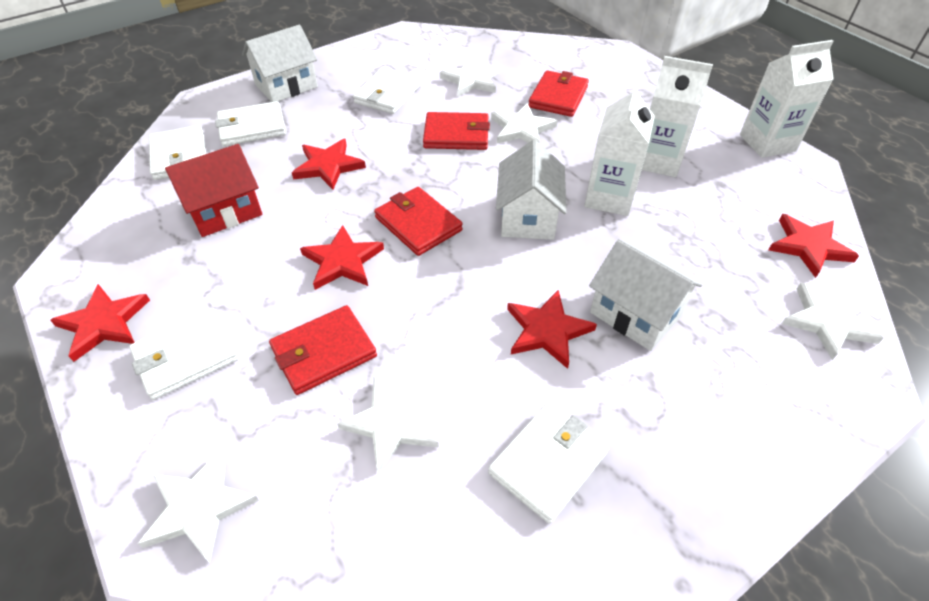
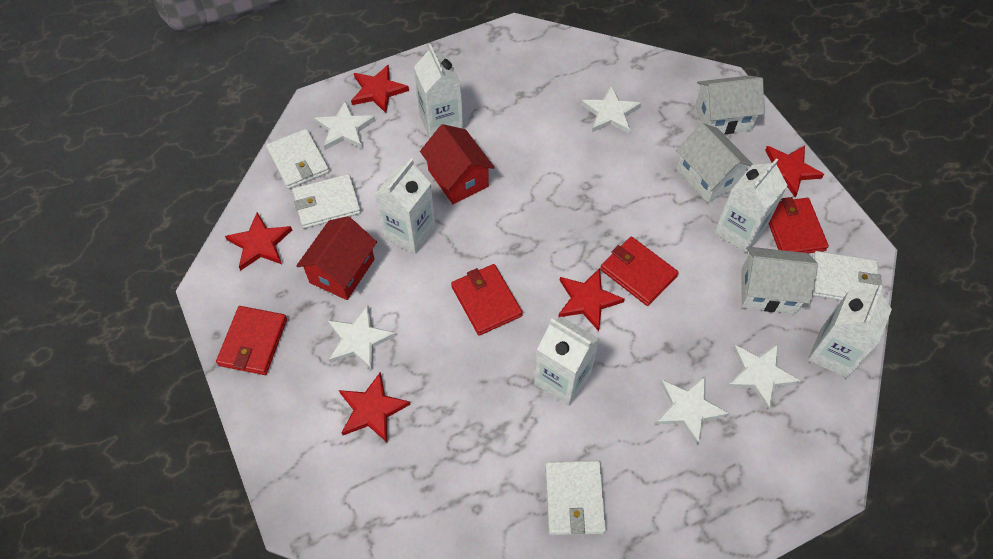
red house: [165,144,263,237] = 1 -> [296,216,377,300] [420,124,495,204] = 2
white carton: [584,83,655,216] [642,56,713,177] [740,40,834,158] = 3 -> [375,159,436,254] [414,44,463,138] [534,316,599,406] [714,158,788,253] [808,285,892,378] = 5
white wallet: [129,309,239,400] [149,125,206,180] [215,101,286,146] [353,68,421,114] [488,403,609,524] = 5 -> [266,129,329,189] [293,174,361,229] [545,461,606,535] [813,251,882,300] = 4

